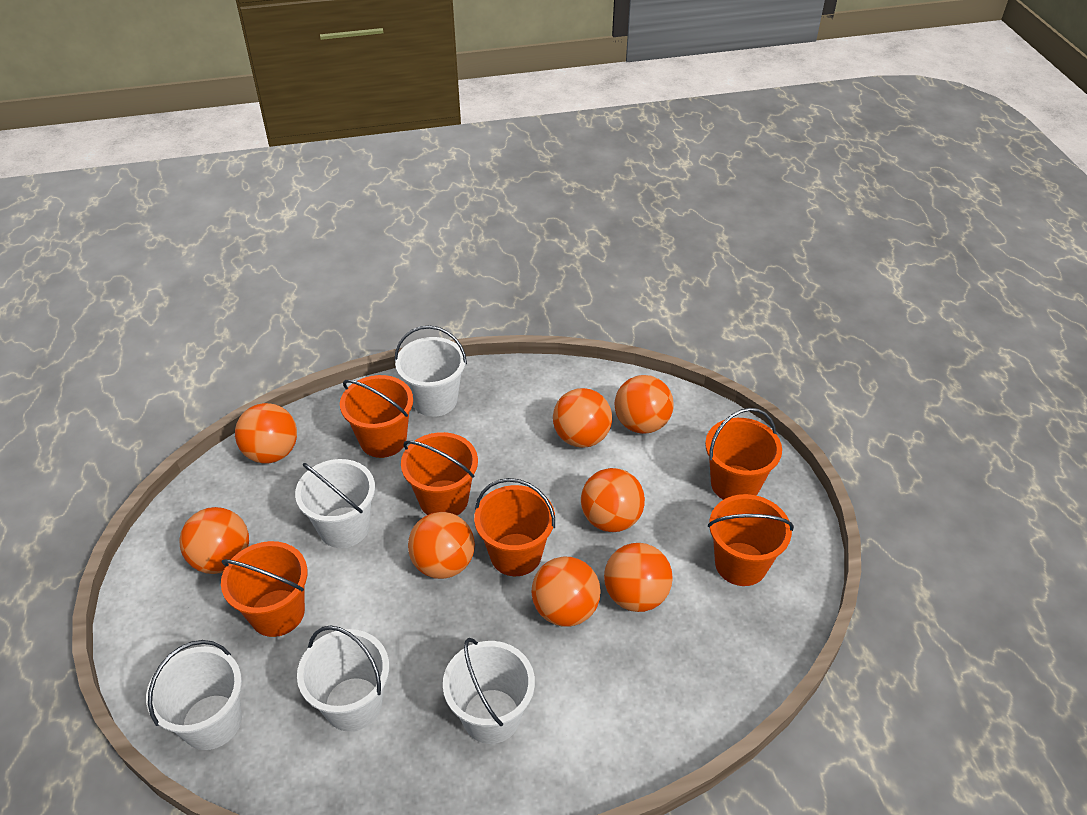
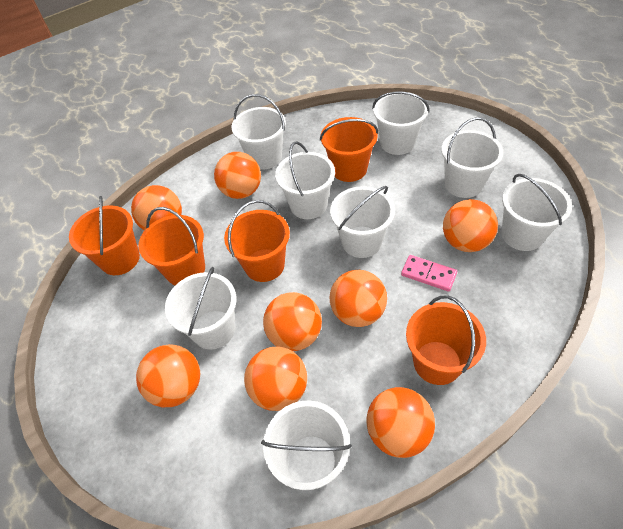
orange bucket: [221,541,308,637] [340,375,413,458] [401,432,478,515] [474,478,555,576] [705,408,782,500] [708,494,794,586] = 6 -> [69,196,140,275] [138,207,205,285] [224,200,290,282] [320,117,378,182] [406,295,486,385] = 5
pink domino: none = 0 -> [401,255,457,291] = 1
white bucket: [146,640,242,750] [295,459,375,548] [297,626,389,732] [394,325,467,417] [443,638,535,744] = 5 -> [165,267,237,350] [232,94,286,169] [261,400,352,490] [275,141,335,219] [330,186,395,258] [372,91,430,155] [442,117,503,198] [502,174,572,251] = 8

